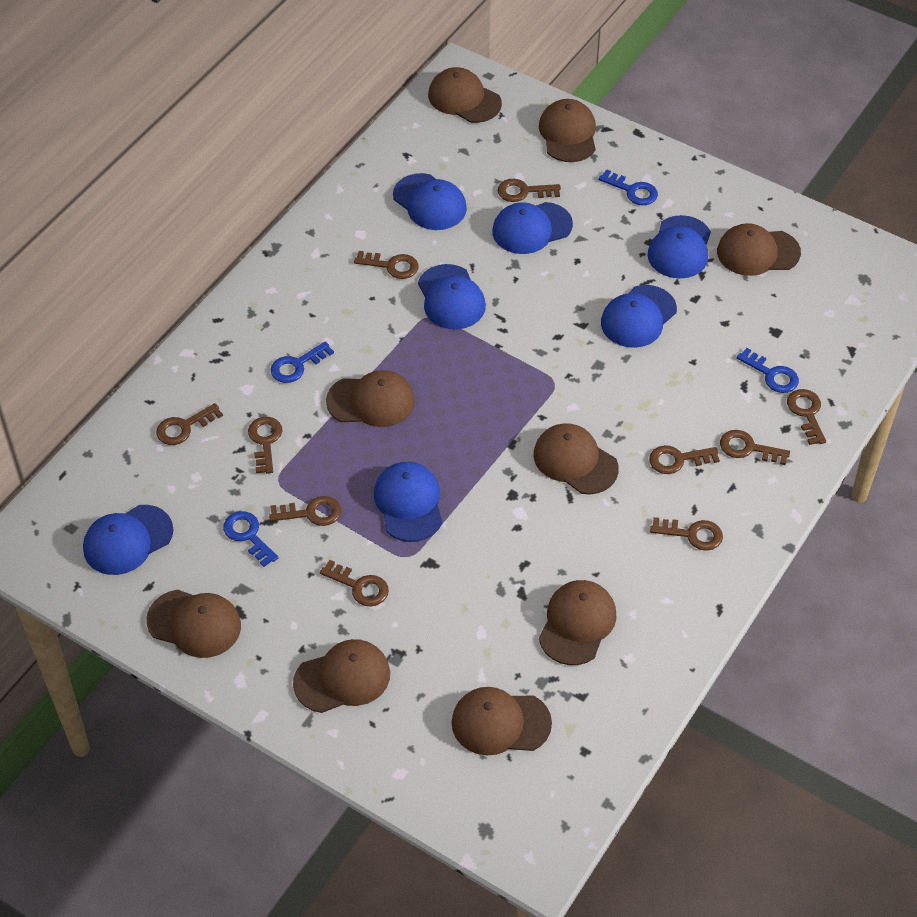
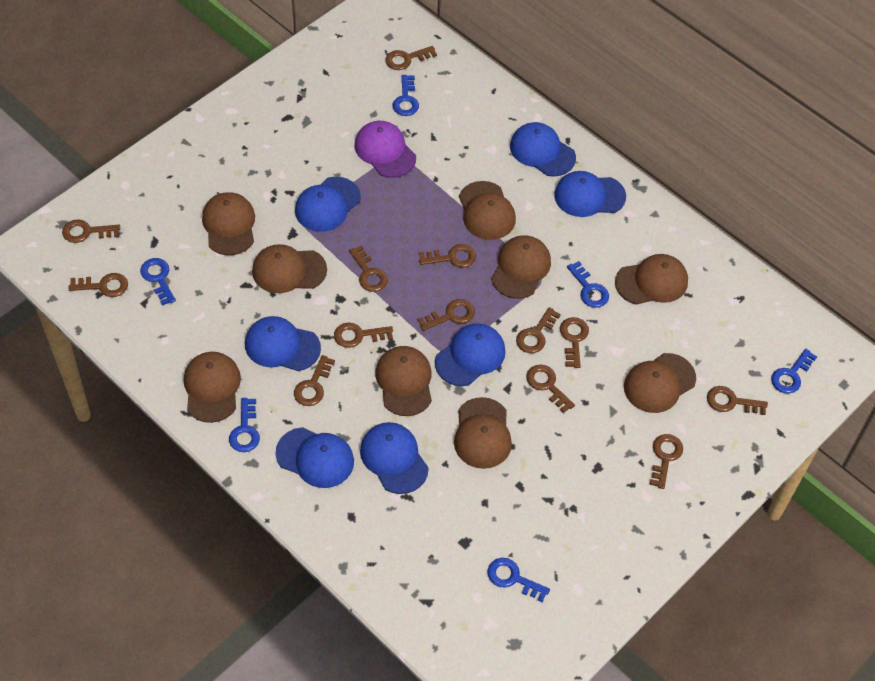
blue key: [223,511,279,567] [271,341,334,383] [598,169,658,205] [737,348,799,393] = 4 -> [140,258,176,306] [229,398,260,452] [393,75,419,116] [487,558,550,602] [567,261,609,308] [771,349,817,394] = 6
brown key: [156,403,223,445] [248,417,282,474] [269,496,341,526] [320,560,389,606] [354,251,419,279] [498,179,561,202] [649,445,720,474] [650,517,723,551] [720,430,790,465] [787,389,826,445] = 10 -> [62,219,120,243] [69,273,128,297] [294,355,335,406] [334,323,393,348] [349,245,388,292] [385,46,437,70] [418,299,475,331] [419,244,476,268] [516,307,561,353] [526,364,575,413] [560,317,589,368] [649,434,683,489] [707,386,768,415] = 13
purple cap: none = 0 -> [355,121,416,178] = 1

